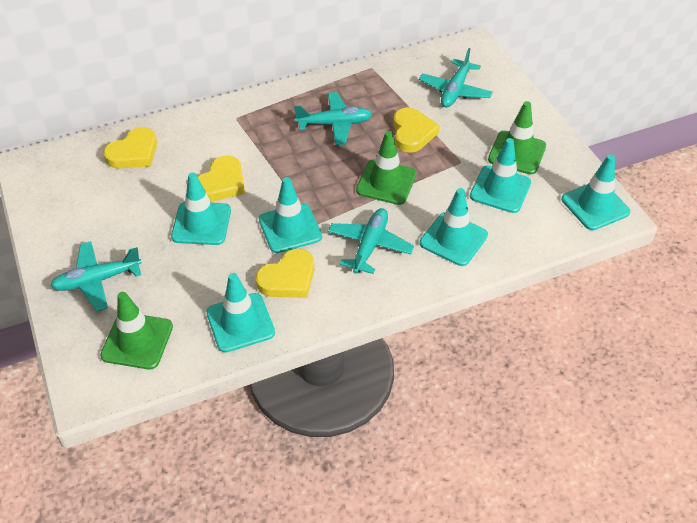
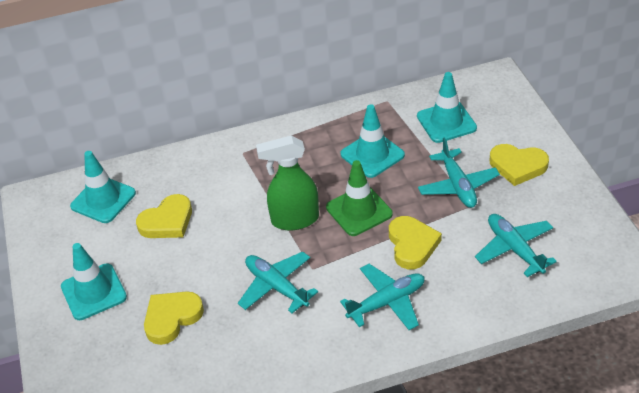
green spray bottle: none = 0 -> [256,135,319,230] = 1
green traffic cone: [100,292,173,370] [356,131,416,205] [488,101,546,174] = 3 -> [326,160,393,236] = 1
turquoise traffic cone: [171,172,231,245] [206,273,275,353] [259,177,322,253] [420,188,488,266] [470,138,531,213] [562,154,630,230] = 6 -> [61,243,127,320] [70,151,136,223] [340,104,405,178] [417,72,477,143] = 4

